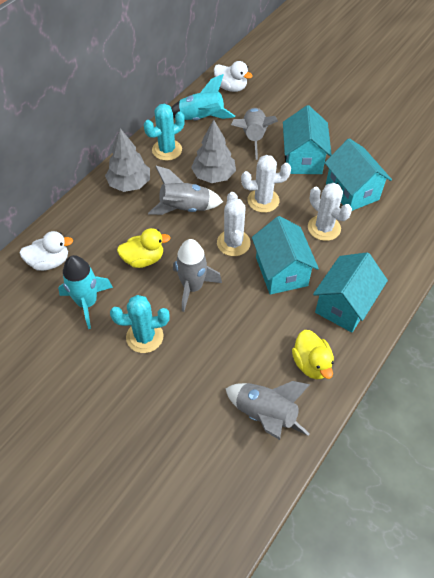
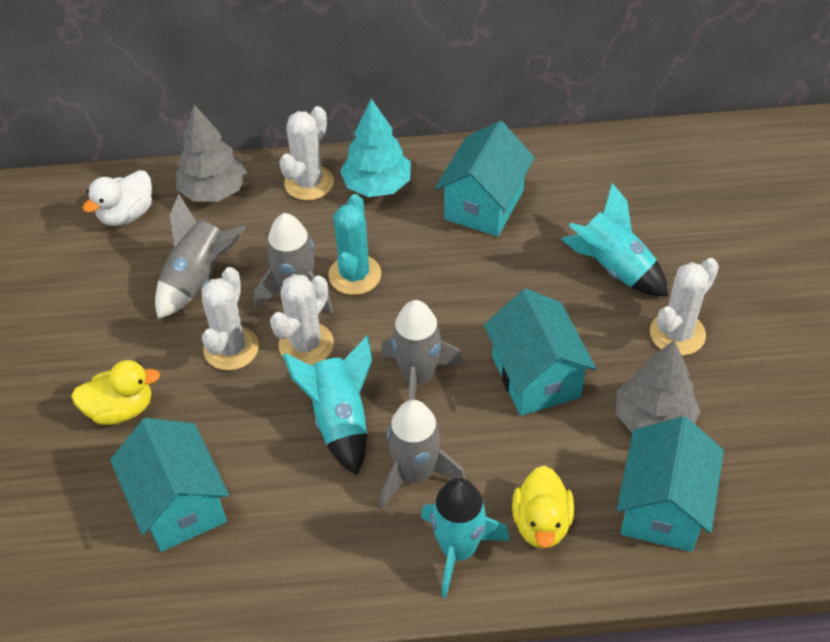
turquoise cactus: [110,295,170,353] [144,104,185,161] = 2 -> [328,194,381,295] = 1
turquoise rocket: [58,255,113,329] [171,74,235,120] = 2 -> [283,335,372,476] [421,478,510,598] [561,183,668,297] = 3
turquoise tree: none = 0 -> [340,99,411,197] = 1
white cactus: [217,192,251,256] [241,155,291,213] [308,183,352,241] = 3 -> [201,267,259,371] [270,274,334,366] [279,106,334,201] [650,258,719,356] = 4
white duck: [20,231,73,271] [214,61,253,92] = 2 -> [83,170,152,226] = 1

